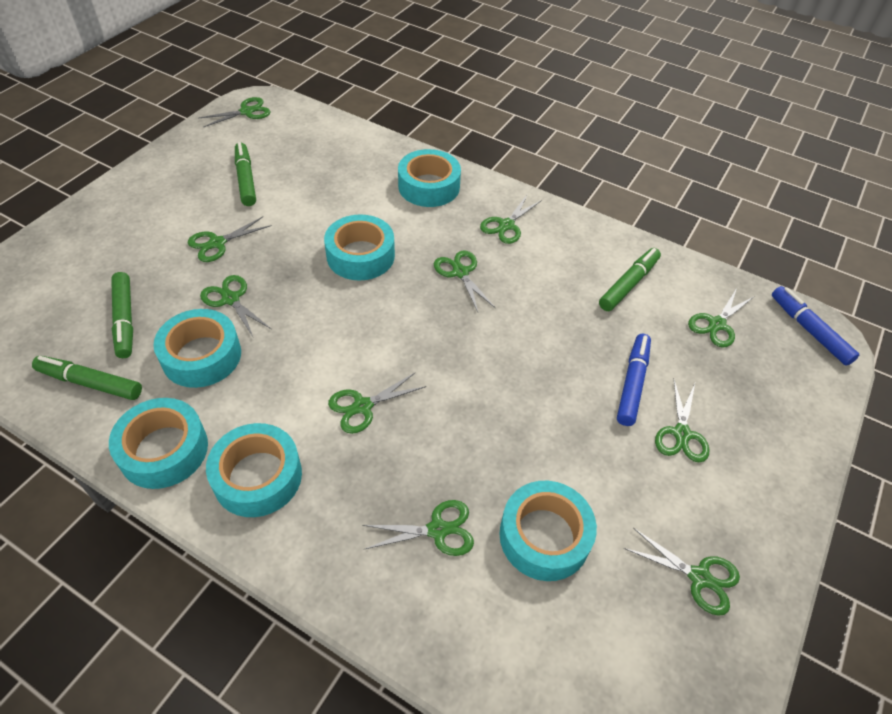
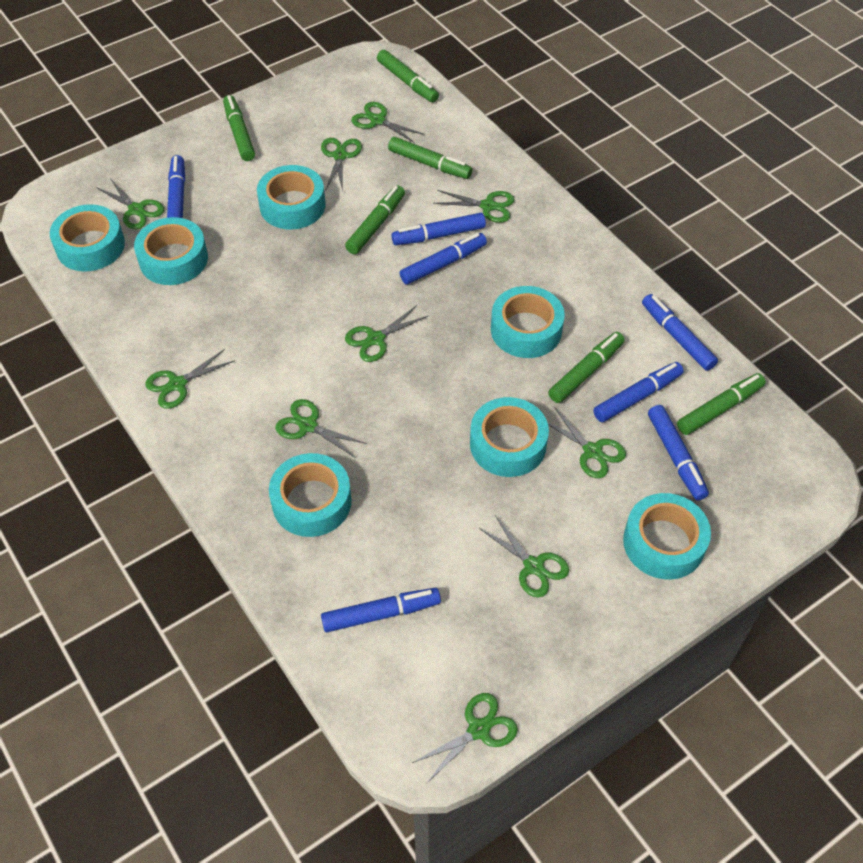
blue marker: [617,334,651,426] [772,286,859,366] = 2 -> [167,155,185,218] [321,588,441,632] [392,213,486,245] [400,233,487,285] [593,362,684,422] [642,294,718,371] [648,405,709,500] = 7
green marker: [32,356,142,400] [111,272,133,358] [235,142,256,206] [599,248,661,311] = 4 -> [223,95,255,161] [345,185,405,254] [377,50,439,102] [388,137,472,179] [548,332,625,403] [677,373,766,435] = 6
turquoise tape: [109,398,208,489] [153,309,241,388] [206,423,302,517] [324,214,395,280] [398,149,461,207] [500,481,597,581] = 6 -> [50,204,125,271] [134,217,208,285] [257,165,326,229] [269,453,352,537] [470,397,549,477] [491,286,565,358] [623,493,711,580] = 7

